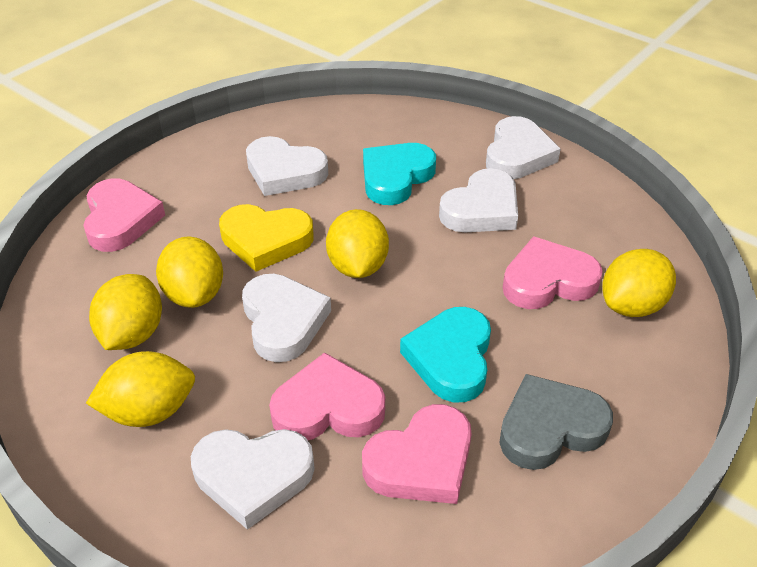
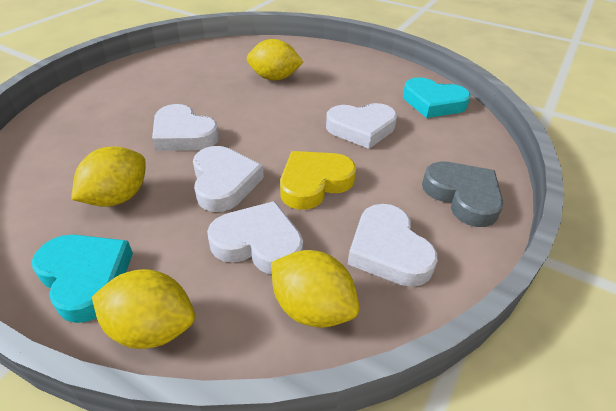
pink heart: [83,178,165,252] [269,352,385,440] [362,404,471,504] [503,236,603,309] = 4 -> none = 0
yellow lemon: [86,351,195,427] [89,274,162,350] [156,236,223,308] [326,209,389,278] [602,249,676,317] = 5 -> [71,147,146,207] [92,269,195,349] [247,39,303,81] [271,250,359,328] = 4

